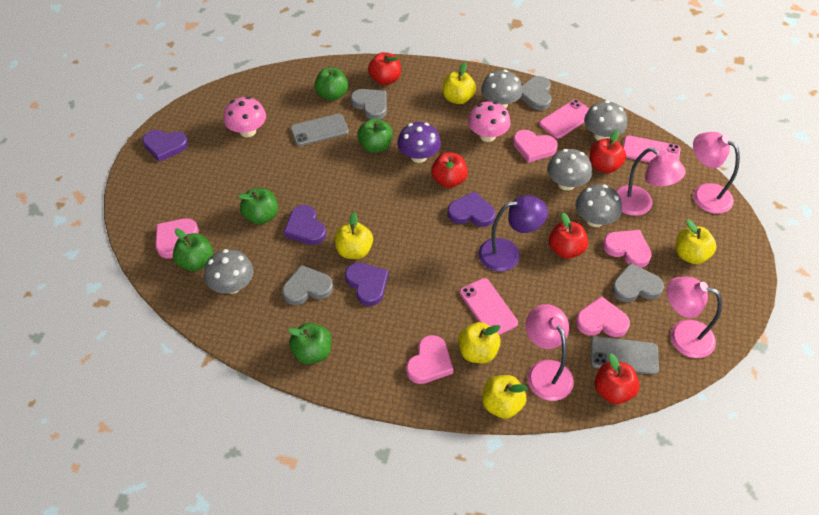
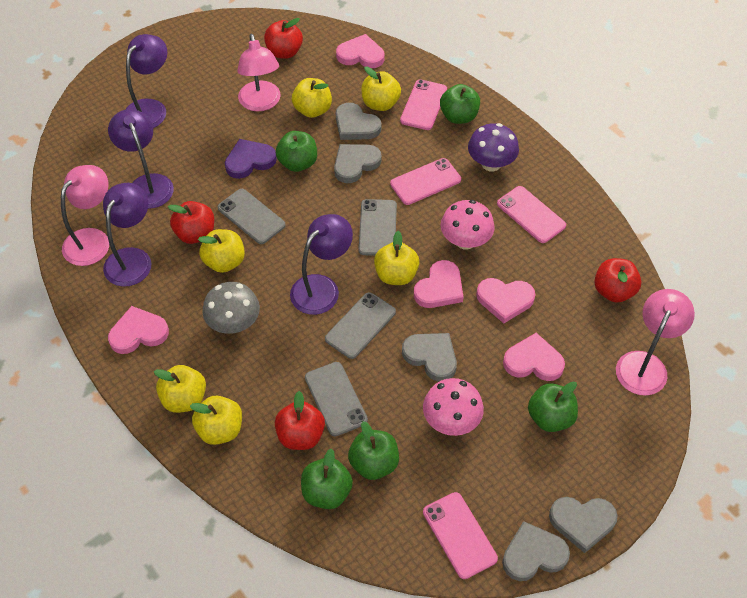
grey heart: [282,265,333,305] [351,89,387,119] [520,76,552,110] [612,263,664,302] = 4 -> [334,144,382,183] [336,103,381,140] [402,333,457,381] [502,521,570,581] [549,497,618,553] = 5
grey mushroom: [204,249,254,294] [481,70,523,108] [547,149,592,191] [575,184,622,227] [584,100,627,140] = 5 -> [202,282,260,334] = 1
grey phone: [290,114,349,146] [591,336,659,375] = 2 -> [217,189,286,244] [305,362,368,436] [325,292,396,359] [359,199,397,256] = 4
pink lamp: [526,304,574,401] [615,148,686,216] [666,277,722,358] [693,132,740,214] = 4 -> [61,165,109,266] [237,34,281,111] [616,289,695,396] = 3
pink phone: [460,278,518,335] [539,99,589,139] [623,135,681,162] = 3 -> [390,158,461,205] [400,79,447,130] [423,492,498,579] [497,186,566,243] = 4
purple heart: [142,130,188,162] [283,205,326,245] [345,263,389,306] [448,191,495,227] = 4 -> [225,139,277,179] = 1
purple lamp: [478,195,548,272] = 1 -> [103,183,151,287] [108,109,174,209] [125,34,167,128] [290,214,353,315] = 4
red apple: [368,52,401,85] [431,152,468,188] [549,212,588,259] [590,130,626,173] [594,353,640,404] = 5 -> [168,201,214,244] [264,18,303,59] [275,391,325,450] [594,258,642,302] = 4
yellow apple: [334,212,373,259] [443,62,476,104] [458,322,501,363] [482,375,528,419] [676,219,716,264] = 5 -> [154,365,206,413] [190,396,242,445] [198,229,245,273] [292,78,332,118] [361,67,401,111] [374,231,419,285] = 6

